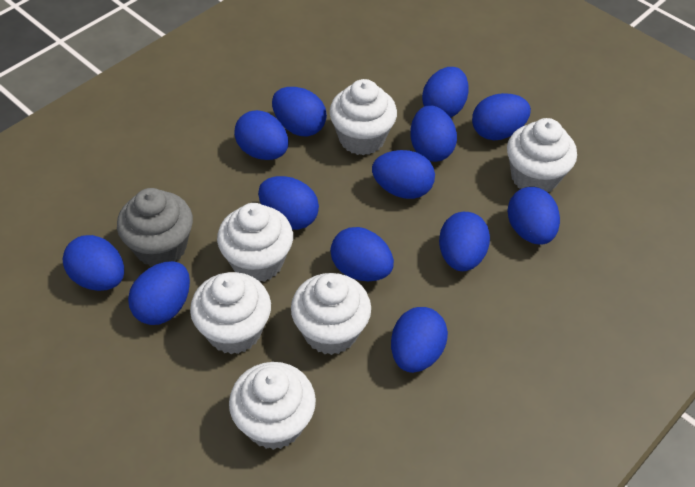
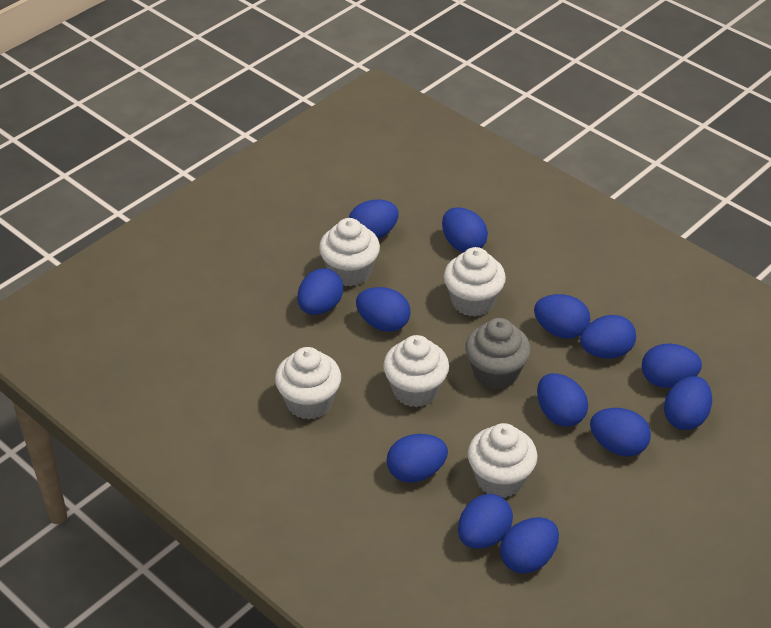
white cupcake: [190,272,271,354] [217,203,293,282] [229,362,316,450] [291,273,371,355] [329,79,397,155] [507,118,577,192] = 6 -> [275,347,341,420] [319,218,380,286] [383,335,449,407] [444,247,506,317] [468,423,538,498] = 5

